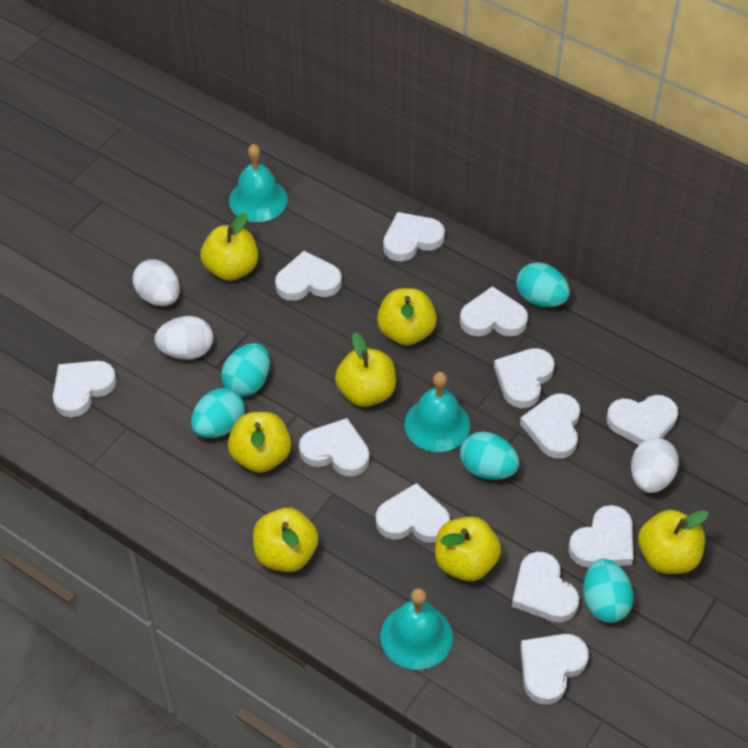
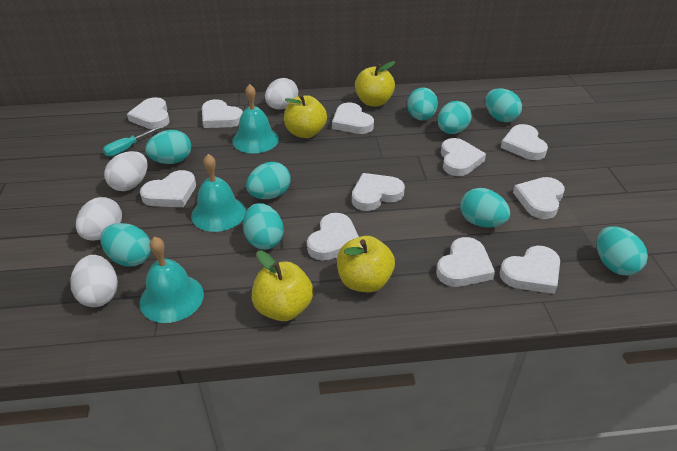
turquoise egg: [191,388,245,438] [221,343,270,397] [460,431,519,480] [516,262,570,307] [583,559,634,623] = 5 -> [100,223,151,267] [145,130,191,164] [243,203,284,249] [246,162,291,199] [407,87,438,121] [438,101,472,134] [460,188,510,227] [485,88,522,122] [597,226,648,276] = 9
turquoise screwdriver: none = 0 -> [103,126,162,157] = 1
white egg: [132,259,180,306] [154,316,213,360] [631,438,679,493] = 3 -> [70,255,118,307] [76,197,122,241] [104,151,148,191] [265,78,298,109] = 4
white heart: [53,361,117,418] [275,251,342,301] [299,418,369,476] [376,483,450,543] [383,212,445,262] [460,286,528,336] [494,348,555,408] [512,551,579,623] [520,393,580,459] [520,634,589,705] [568,505,633,567] [606,395,678,445] = 12 -> [127,97,170,129] [140,170,196,207] [202,99,243,128] [307,213,359,261] [332,103,374,134] [352,173,405,211] [436,237,495,287] [441,138,486,176] [500,246,560,294] [501,124,548,160] [513,177,565,219] = 11
yellow apple: [201,213,258,281] [228,412,291,473] [253,508,319,572] [335,332,396,407] [377,288,437,346] [435,516,501,581] [638,510,709,574] = 7 -> [252,251,313,321] [284,94,327,138] [337,236,395,292] [355,61,395,106] = 4

